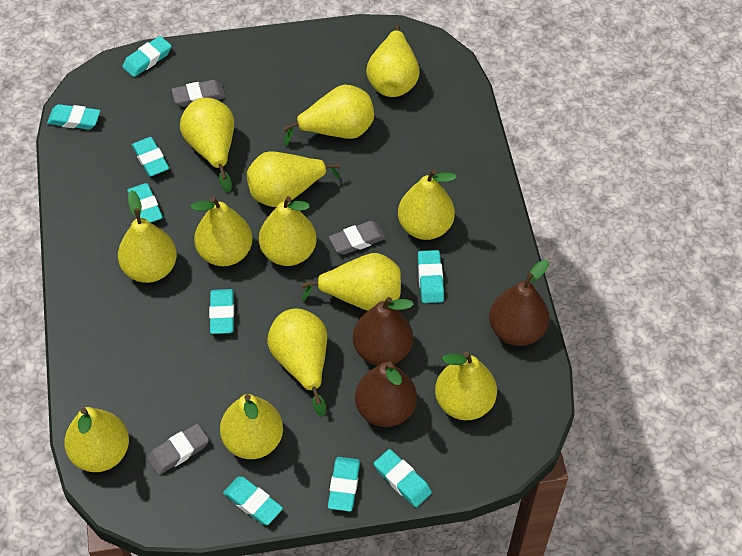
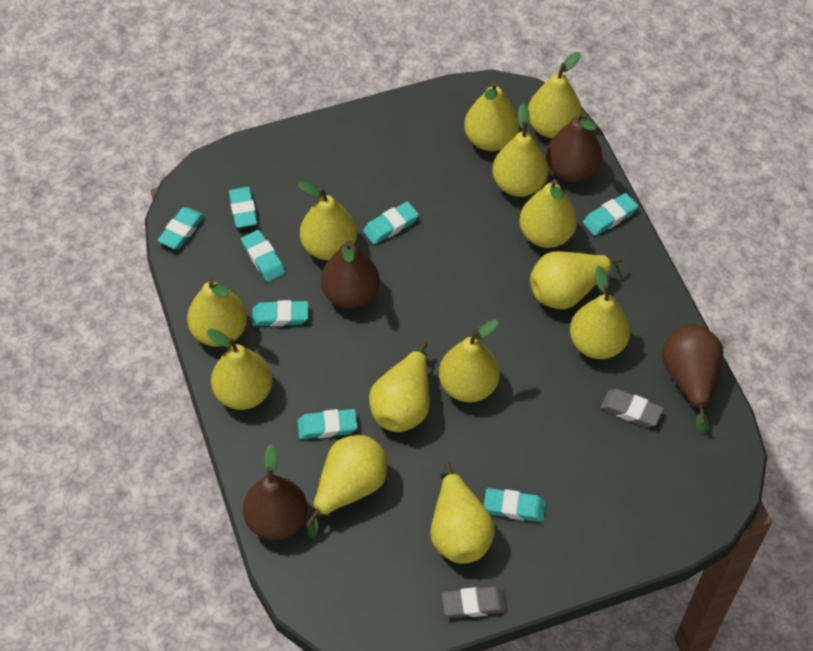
brown pear: [353,297,414,366] [355,362,417,427] [489,260,549,346] = 3 -> [243,444,308,540] [321,240,380,308] [546,112,602,182] [662,324,724,435] = 4
grey eraser: [147,424,209,475] [171,80,226,107] [329,221,386,255] = 3 -> [442,586,507,618] [601,389,664,427] = 2
turquoise eraser: [47,104,100,130] [122,36,172,77] [127,183,163,223] [132,137,169,176] [209,289,234,334] [223,477,283,525] [328,457,360,511] [374,449,432,507] [418,250,444,303] = 9 -> [157,207,205,249] [229,187,258,228] [241,230,286,282] [252,300,309,327] [297,409,358,439] [363,201,419,245] [484,488,546,522] [583,193,638,236] = 8

